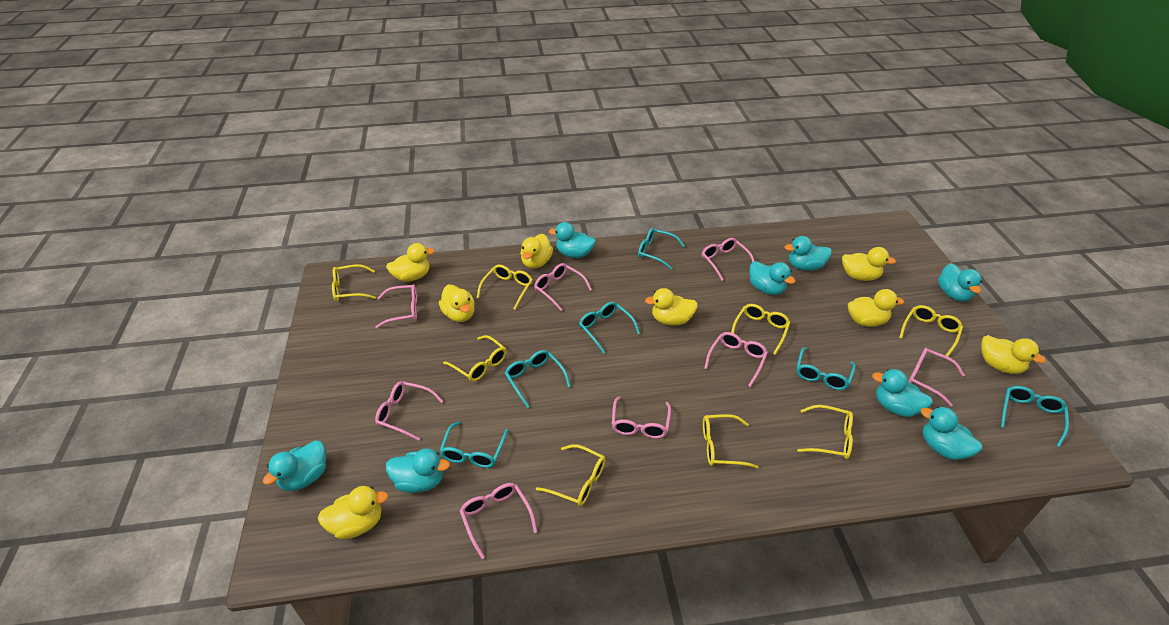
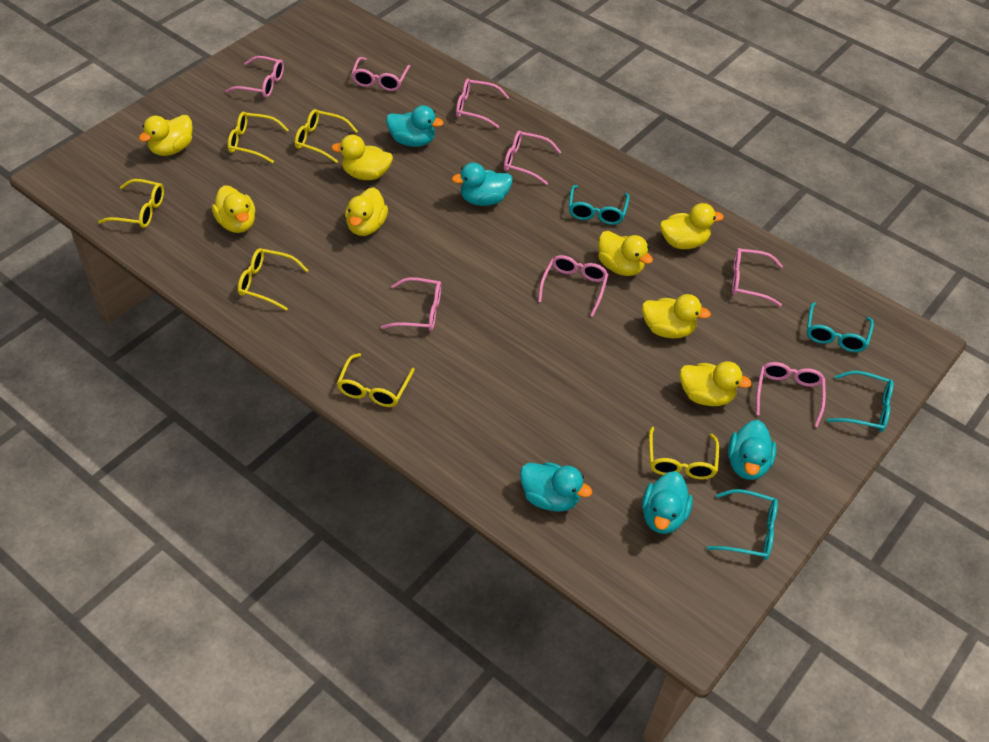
turquoise duck: [263,440,326,491] [386,448,450,493] [549,222,596,258] [749,261,795,295] [785,236,832,271] [872,369,933,417] [921,406,982,460] [938,263,982,302] = 8 -> [386,105,444,147] [451,163,513,206] [520,462,592,512] [642,471,693,534] [728,420,777,480] = 5
turquoise glasses: [440,421,508,468] [505,350,571,408] [579,302,640,354] [638,228,685,270] [797,347,856,390] [1001,386,1069,447] = 6 -> [569,185,630,225] [707,489,778,560] [807,302,874,352] [827,371,894,432] = 4
yellow glasses: [332,264,376,301] [443,335,506,382] [477,265,533,310] [536,444,605,506] [703,414,759,469] [731,304,790,355] [797,405,853,459] [899,305,963,357] = 8 -> [98,179,164,228] [228,112,289,163] [238,248,308,311] [295,109,358,163] [337,353,415,407] [649,427,719,479] = 6

